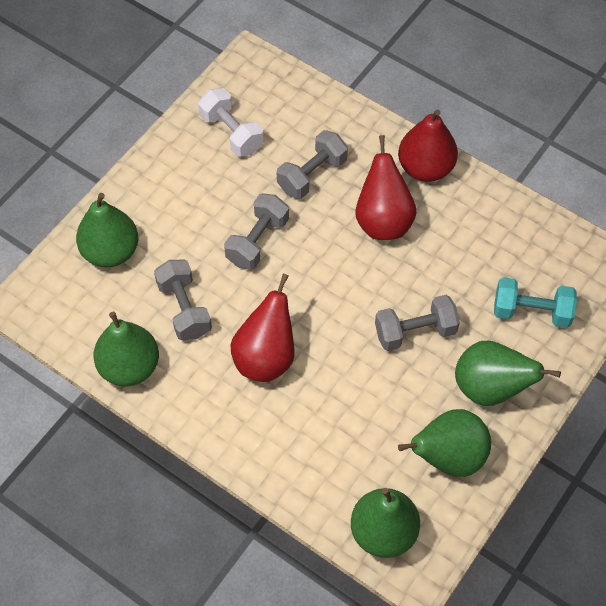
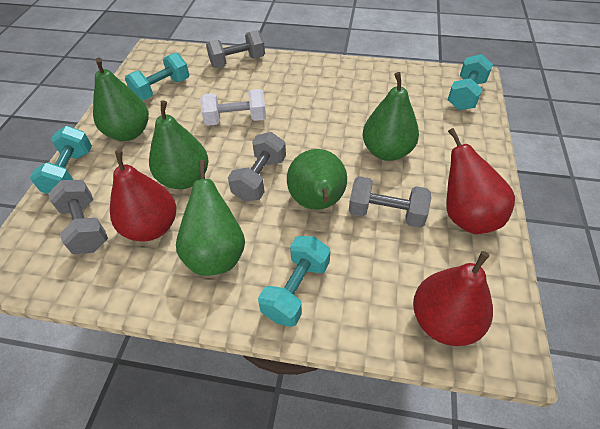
turquoise dumbbell: [494,277,577,328] = 1 -> [30,126,92,194] [125,53,189,100] [258,236,330,327] [448,54,493,110] = 4

